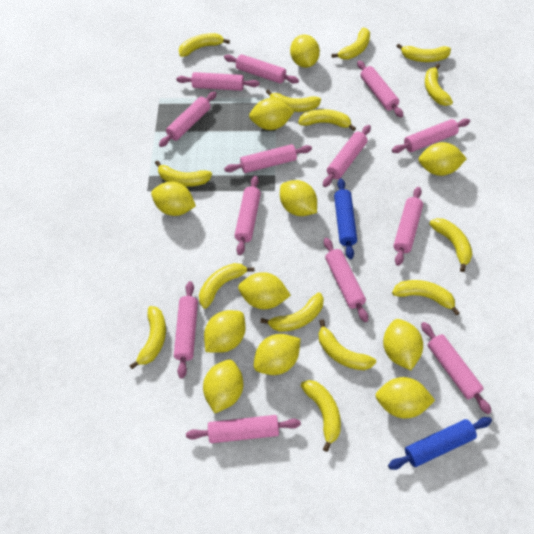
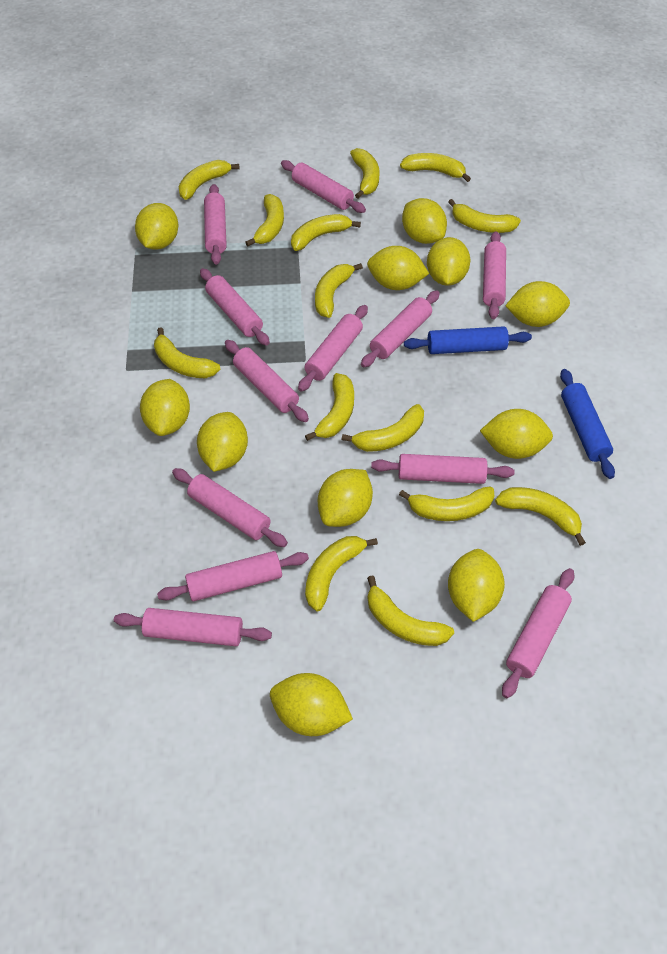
pink rolling pin: [159,91,217,147] [174,281,198,378] [176,72,259,91] [186,415,301,443] [224,54,299,83] [224,144,312,173] [234,176,261,255] [323,125,371,187] [324,238,368,322] [357,60,403,118] [392,119,470,153] [394,187,423,266] [421,322,492,414] = 13 -> [114,608,272,646] [157,551,309,601] [172,468,288,547] [200,268,270,346] [204,184,227,265] [225,340,309,422] [281,160,366,213] [298,305,368,392] [361,291,440,367] [371,454,514,484] [483,231,506,319] [502,568,574,698] = 12

